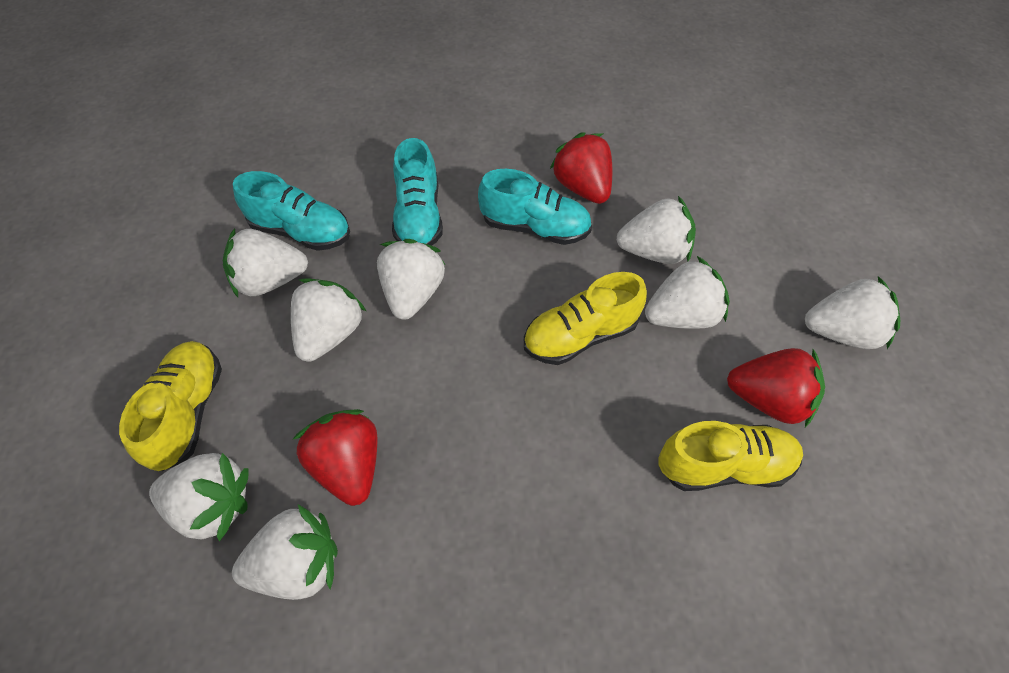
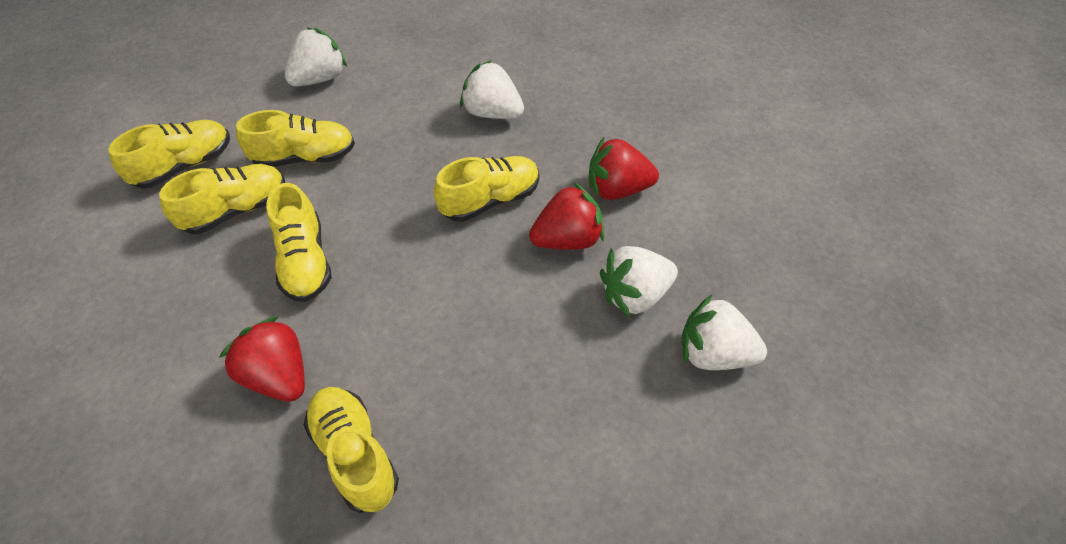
turquoise shoe: [233,171,350,251] [392,138,443,246] [478,169,592,245] = 3 -> none = 0
white strawberry: [149,453,249,542] [223,228,308,297] [232,505,338,600] [291,278,367,362] [377,239,445,320] [617,196,696,264] [645,256,730,329] [805,276,900,349] = 8 -> [285,27,347,87] [460,60,524,119] [600,246,678,318] [681,295,767,370] = 4
yellow shoe: [119,341,222,471] [524,272,647,365] [659,421,803,491] = 3 -> [108,120,230,189] [159,164,285,234] [236,110,355,167] [267,183,332,302] [304,387,399,513] [434,156,539,222] = 6

